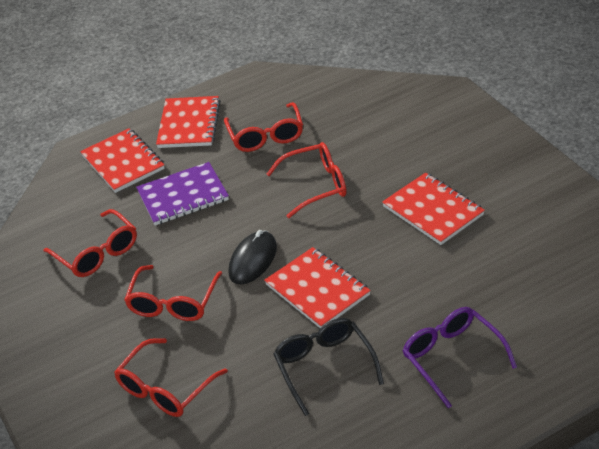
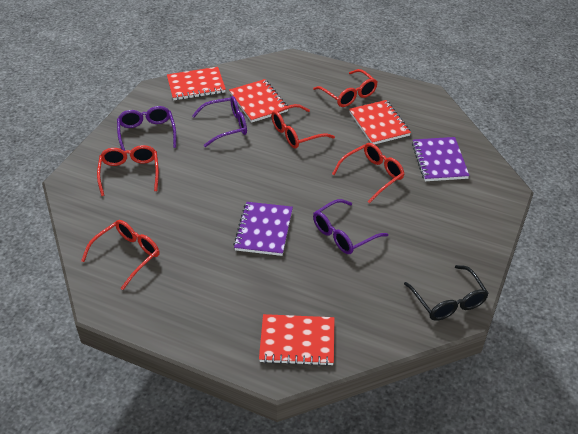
black mouse: [229,230,277,284] = 1 -> none = 0
purple glasses: [403,307,517,408] = 1 -> [117,106,176,151] [192,96,247,147] [313,199,388,254] = 3
purple notebook: [136,162,229,226] = 1 -> [233,202,293,256] [412,137,470,181] = 2

